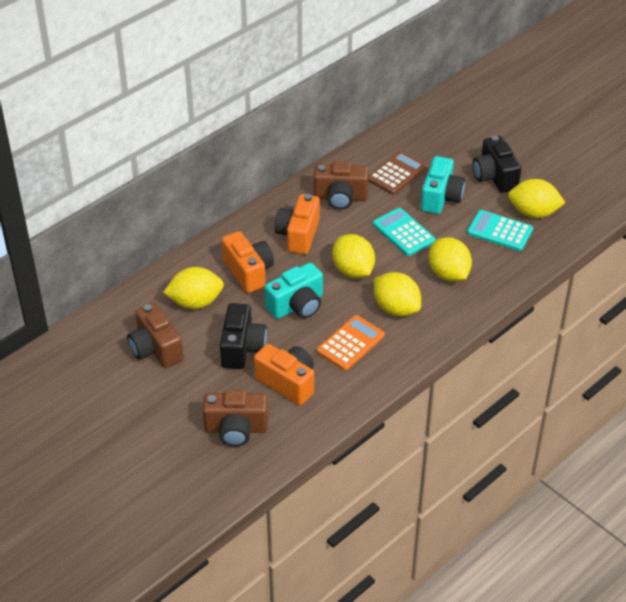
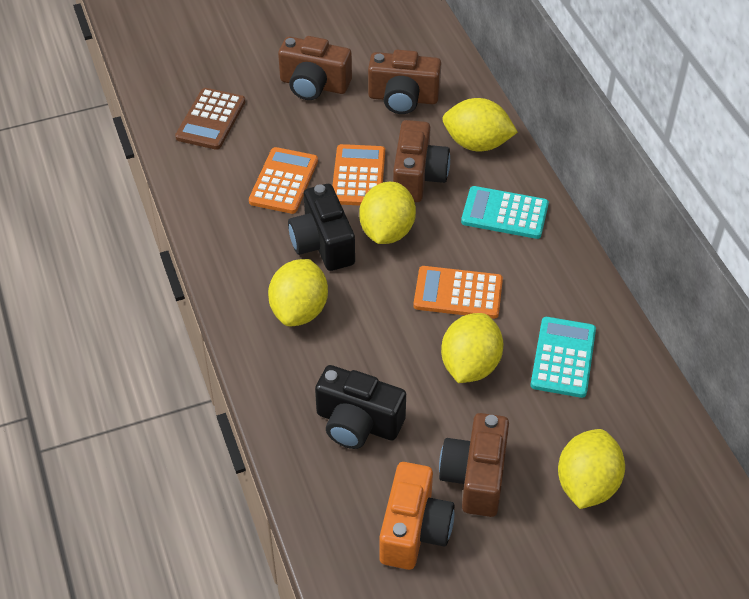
brown camera: [127,303,184,368] [203,390,268,447] [314,161,369,210] = 3 -> [278,36,352,100] [368,50,441,114] [393,120,450,202] [439,413,509,517] = 4
orange calculator: [317,315,385,370] = 1 -> [249,147,318,214] [332,144,385,206] [413,266,503,319] = 3
orange camera: [222,231,274,293] [254,344,314,405] [275,194,320,254] = 3 -> [379,462,455,570] = 1
turquoise camera: [265,263,323,319] [421,156,465,214] = 2 -> none = 0

